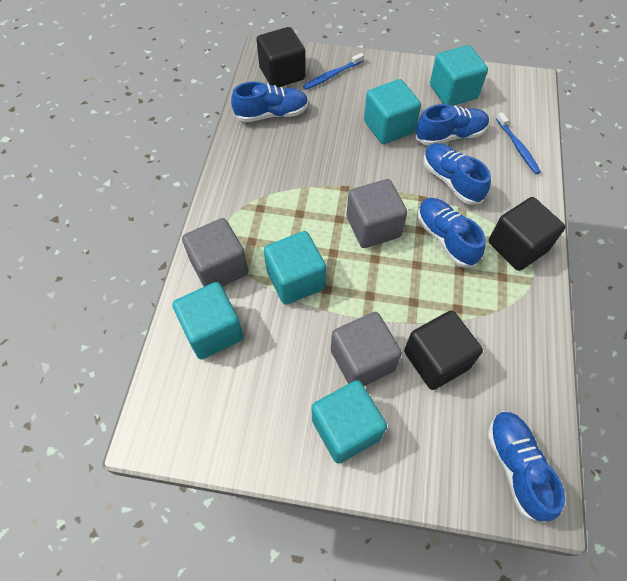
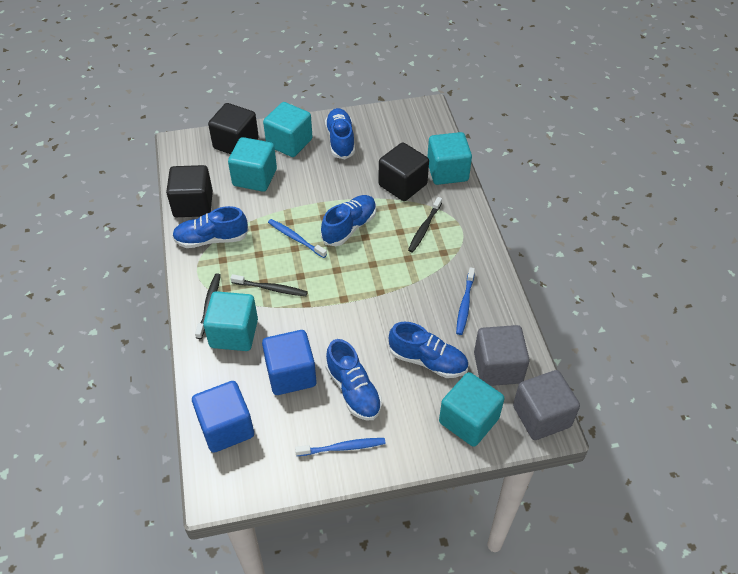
black toothbrush: none = 0 -> [195,273,221,339] [230,274,308,296] [408,197,442,253] = 3
blue cube: none = 0 -> [192,381,254,453] [262,330,316,395] = 2
blue toothbrush: [303,53,364,90] [496,112,541,174] = 2 -> [268,219,327,258] [295,438,386,456] [456,267,475,335] = 3
grey cube: [182,218,248,287] [331,312,402,386] [346,179,407,248] = 3 -> [474,325,530,386] [513,370,580,440] = 2

